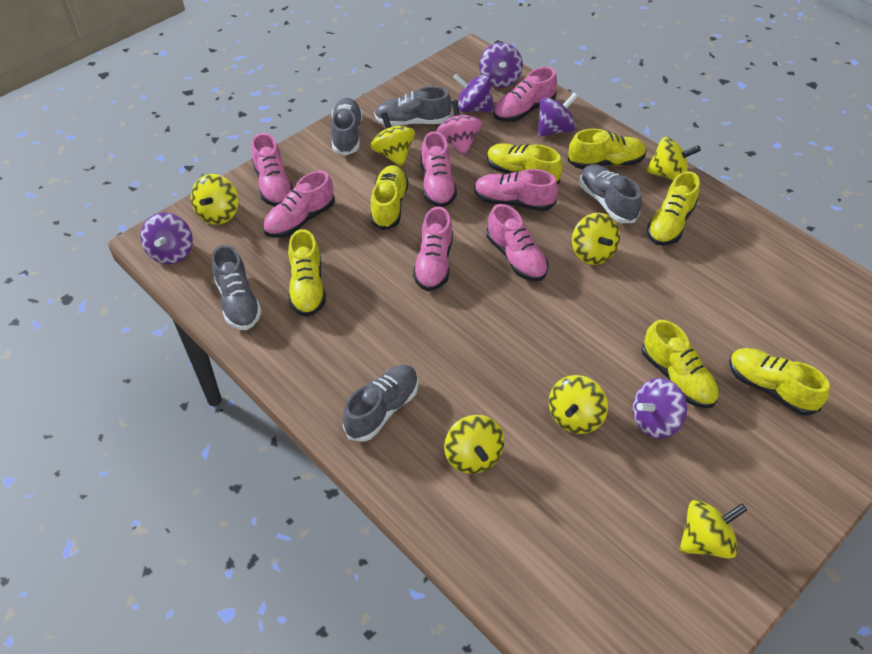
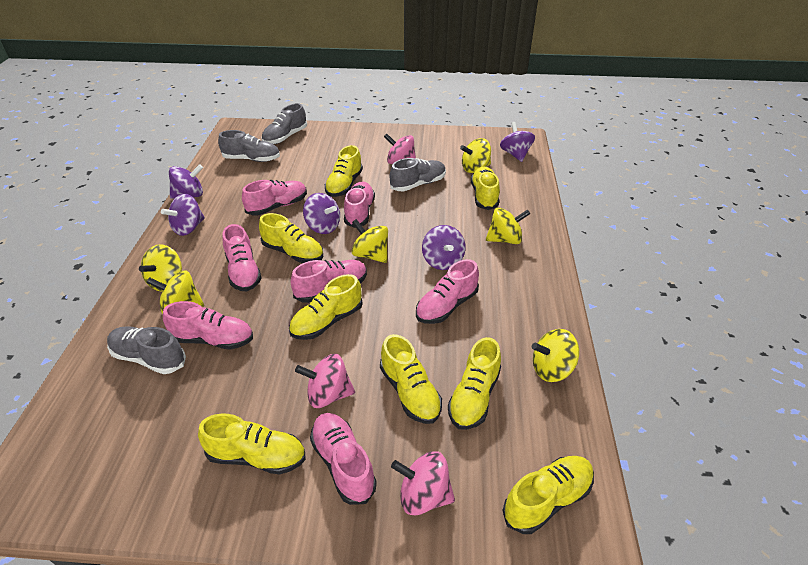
grey shoe: [212,245,262,330] [331,98,363,156] [343,365,418,442] [374,86,452,126] [580,164,642,223] = 5 -> [107,326,186,374] [218,130,280,162] [261,103,307,144] [390,158,446,191] = 4
pink spinning top: [437,100,482,156] = 1 -> [295,354,355,408] [384,134,416,164] [391,451,455,516] = 3
yellow shoe: [288,229,326,317] [370,165,409,230] [487,143,562,184] [568,129,647,169] [642,320,719,408] [647,171,700,246] [729,348,830,416] = 7 -> [198,414,306,475] [259,213,323,263] [289,274,363,340] [325,145,363,197] [380,334,442,424] [448,337,501,430] [471,166,500,210] [502,456,594,534] = 8
yellow spinning top: [191,174,239,224] [370,112,415,167] [444,415,505,474] [549,375,608,434] [572,213,620,265] [646,137,701,180] [679,500,747,559] = 7 -> [139,244,182,291] [146,270,204,314] [351,219,388,263] [460,138,491,173] [486,207,530,244] [532,329,579,382] = 6

